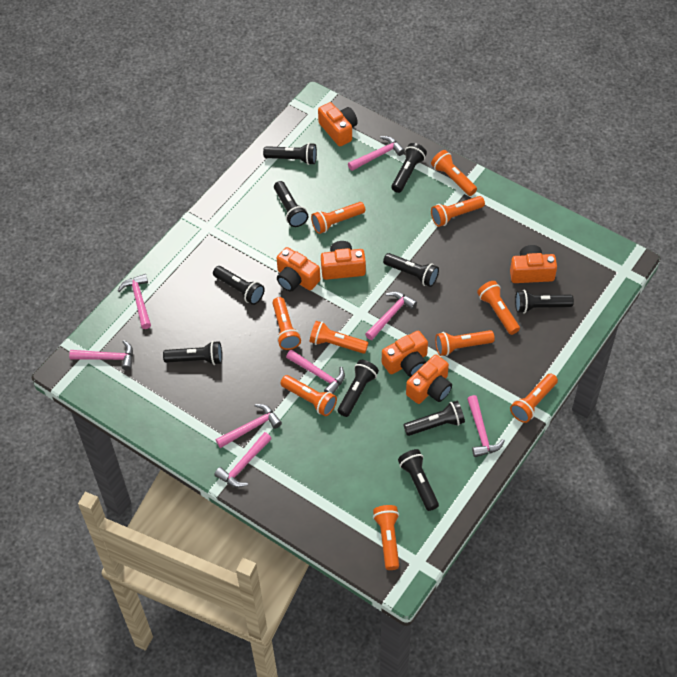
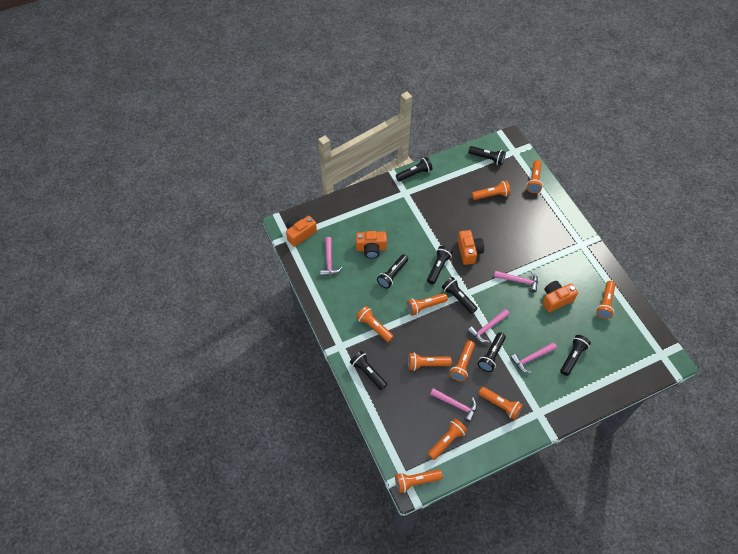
black flashlight: [163,341,222,365] [213,266,265,305] [263,143,317,165] [274,181,308,227] [338,360,379,417] [383,253,439,287] [391,143,427,193] [398,449,439,511] [403,401,465,436] [515,290,574,314] = 10 -> [350,351,387,390] [377,254,408,289] [396,157,433,182] [427,246,453,284] [442,277,478,314] [468,146,506,165] [478,332,506,372] [560,335,591,376] = 8
orange camera: [277,247,320,292] [318,102,358,146] [321,241,366,280] [382,331,428,377] [406,354,452,404] [510,245,557,283] = 6 -> [286,216,317,247] [356,231,387,259] [458,230,484,265] [542,281,578,312] = 4
pink hammer: [69,340,133,370] [118,274,151,329] [214,432,272,488] [216,404,282,448] [286,350,345,394] [348,136,405,171] [365,291,417,340] [467,395,505,457] = 8 -> [320,237,342,276] [430,388,477,422] [468,309,509,343] [494,271,538,293] [510,342,557,373] = 5

